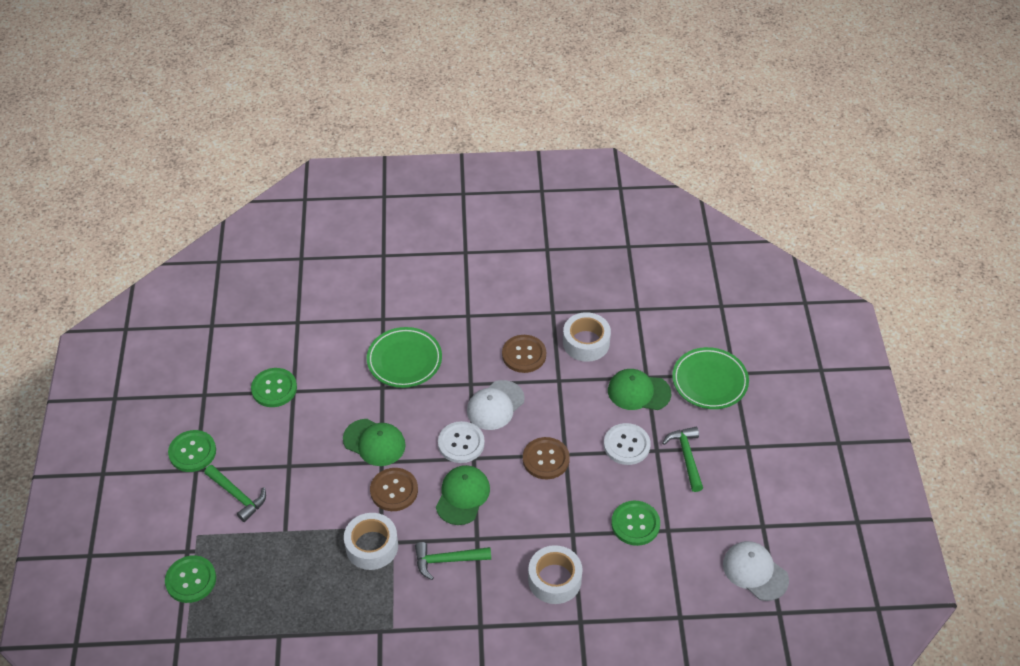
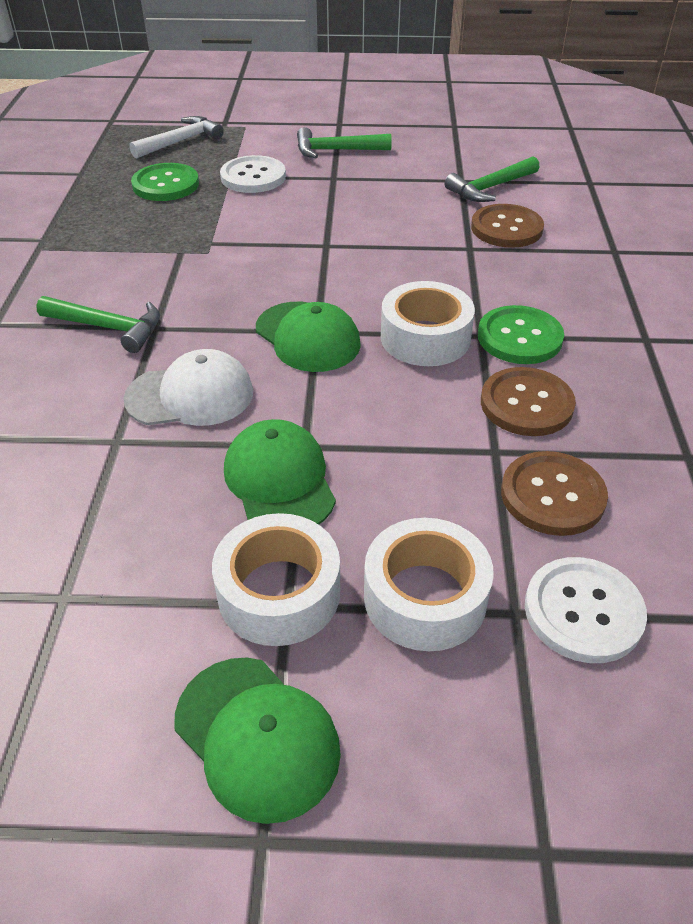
green button: [165,555,216,603] [168,430,216,472] [251,368,297,407] [611,501,660,546] = 4 -> [131,163,199,201] [478,305,564,364] = 2
green plate: [367,327,442,388] [672,347,749,409] = 2 -> none = 0
white cap: [467,380,525,430] [723,541,789,601] = 2 -> [123,349,253,426] = 1
white hammer: none = 0 -> [129,116,224,159] = 1

